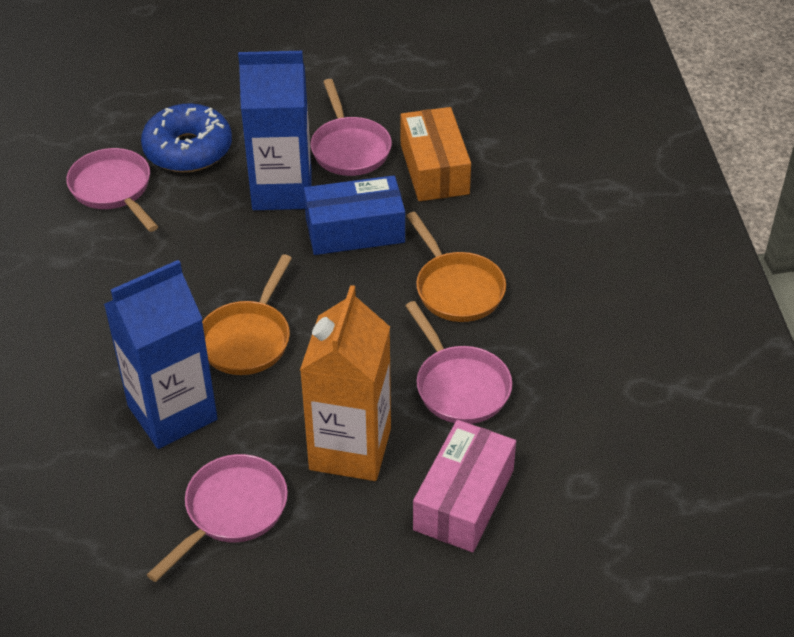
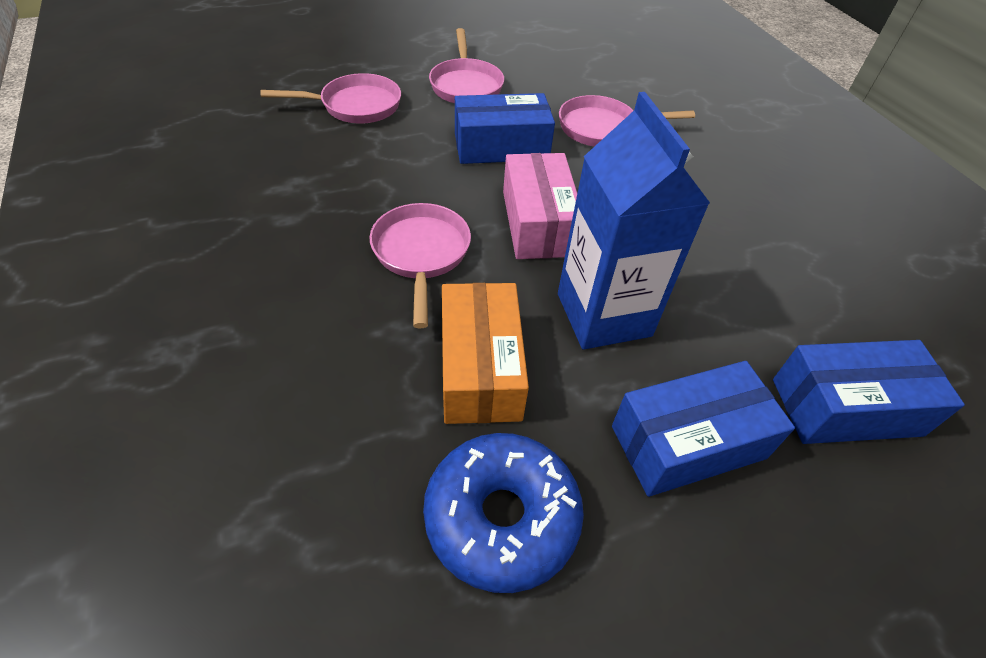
blue box: [304,175,405,255] = 1 -> [455,93,555,164] [612,361,795,497] [773,340,965,444] = 3
blue carton: [104,260,218,449] [238,51,312,210] = 2 -> [558,92,710,349] = 1
orange carton: [300,285,391,481] = 1 -> none = 0
orange pan: [202,254,292,375] [407,212,506,322] = 2 -> none = 0

